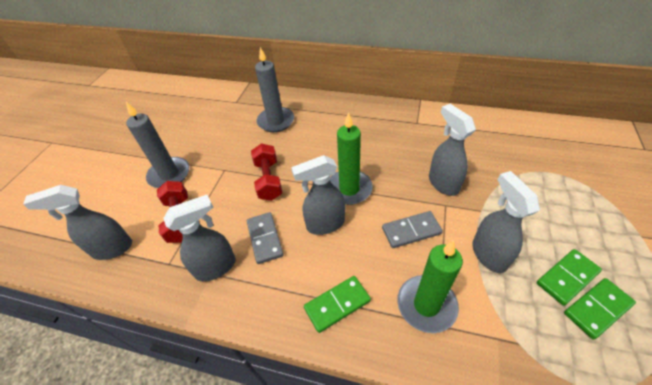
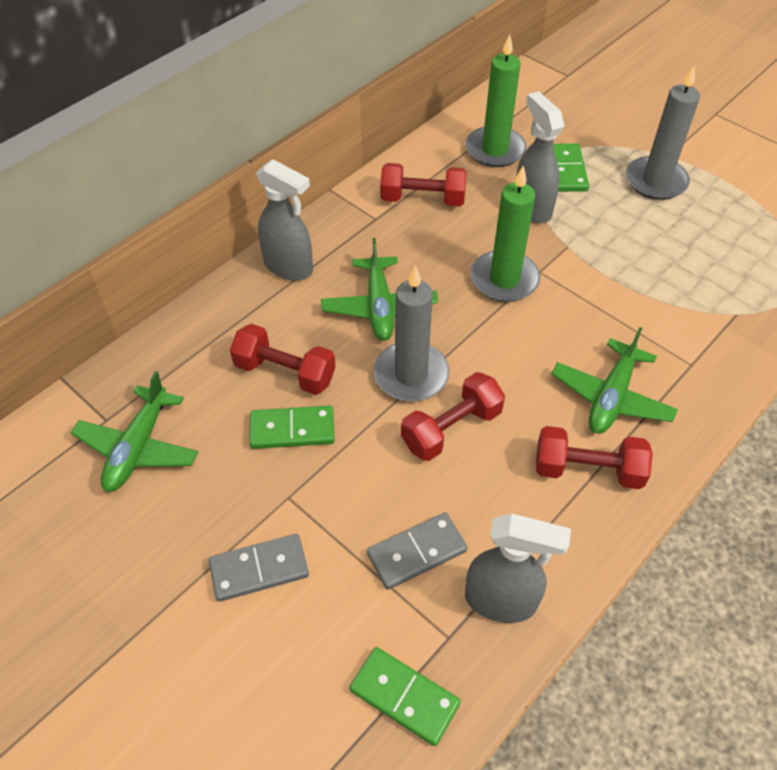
green plane: none = 0 -> [71,371,198,492] [321,238,438,341] [551,327,678,434] = 3
grey spray bottle: [23,185,132,260] [163,195,236,282] [291,155,345,235] [429,104,476,196] [472,171,540,273] = 5 -> [256,159,313,281] [465,514,571,623] [516,91,564,224] = 3
red dumbbell: [157,181,188,243] [251,143,282,201] = 2 -> [230,324,336,395] [380,163,467,206] [401,372,505,461] [536,426,653,489] = 4

